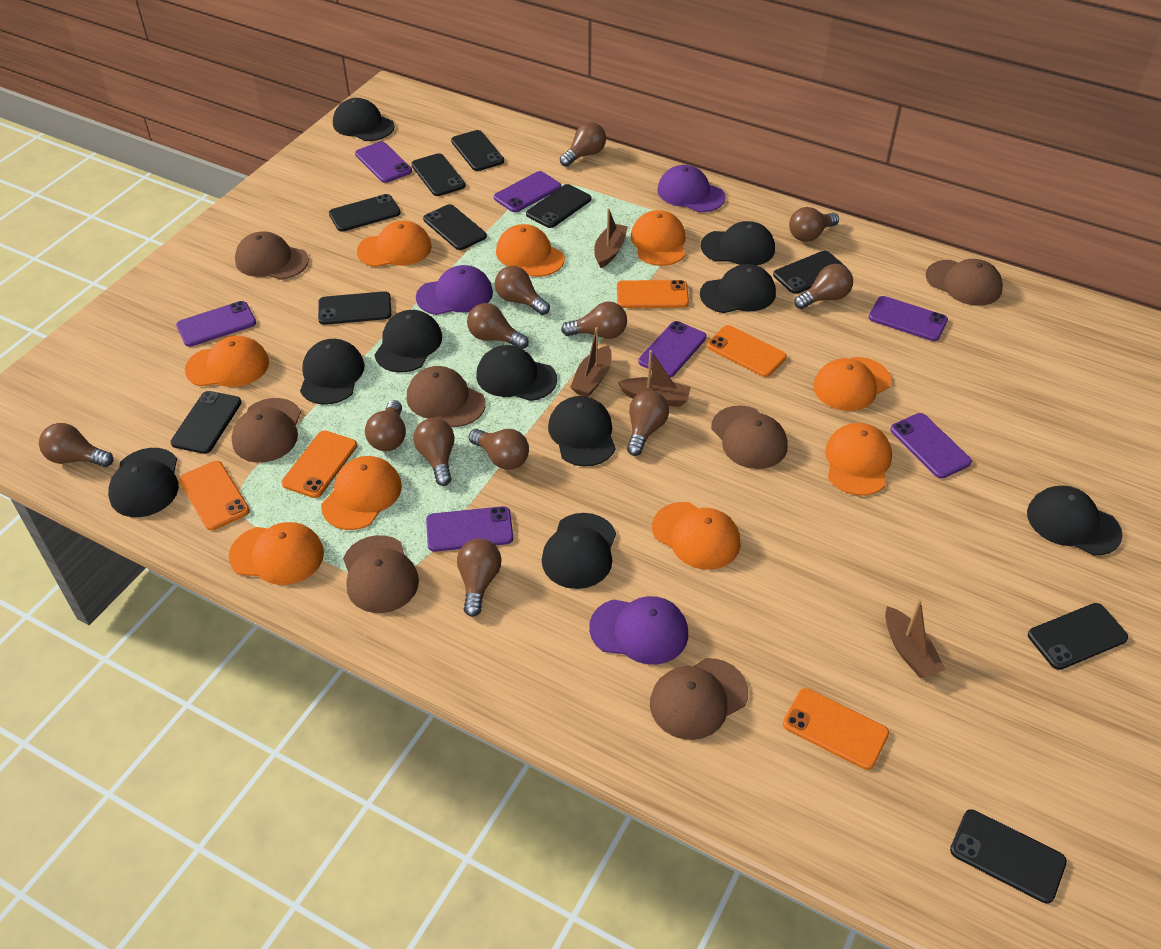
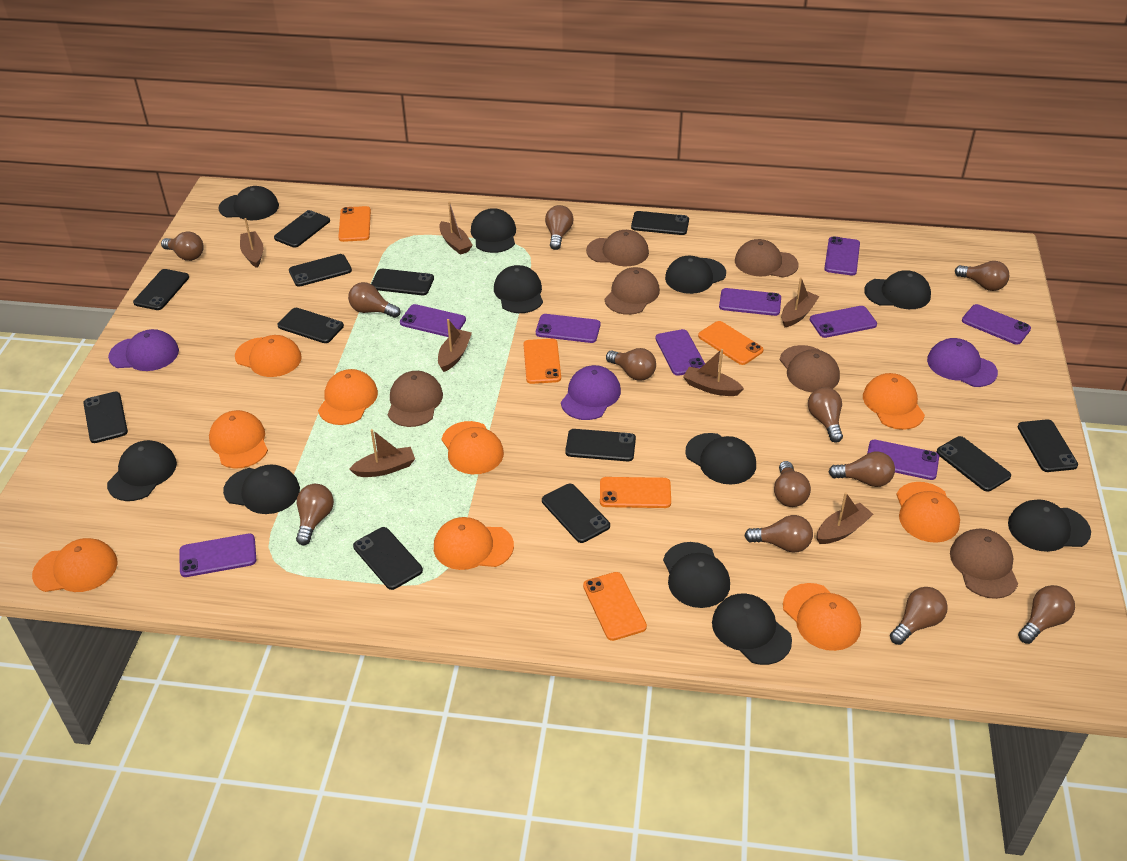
black cap: [108,448,179,517] [300,339,365,405] [333,98,395,141] [374,310,442,373] [476,345,557,401] [542,513,616,589] [548,396,616,466] [700,264,776,313] [701,221,775,266] [1027,486,1123,555] = 10 -> [107,440,177,501] [218,186,279,220] [223,464,300,514] [471,208,516,253] [494,265,543,313] [663,542,730,608] [665,256,726,294] [685,433,756,485] [712,594,792,665] [864,270,931,309] [1008,499,1091,552] = 11
black phone: [170,391,242,454] [318,291,391,325] [329,194,401,232] [411,153,466,196] [423,204,487,250] [451,130,504,171] [526,184,591,228] [773,251,846,294] [950,809,1067,904] [1028,603,1129,670] = 10 -> [84,392,128,443] [133,269,189,310] [274,210,330,248] [277,308,344,343] [289,254,352,287] [353,527,423,590] [371,269,434,295] [542,484,610,543] [565,429,636,461] [631,211,689,235] [936,436,1011,492] [1018,419,1078,472] = 12
brown boat: [570,327,612,397] [594,209,628,268] [617,350,691,407] [885,599,946,678] = 4 -> [240,218,264,268] [349,429,415,477] [438,319,472,372] [439,201,473,255] [683,349,744,396] [781,277,819,328] [816,492,873,544] = 7
brown cap: [232,398,301,463] [235,231,309,280] [343,535,419,613] [407,366,486,427] [650,658,748,740] [711,406,788,469] [926,259,1003,306] = 7 -> [388,371,443,427] [586,230,649,266] [605,267,660,315] [735,239,798,278] [780,345,840,392] [950,529,1018,599] = 6
purple phone: [176,301,256,347] [355,141,412,183] [426,506,513,552] [494,171,561,212] [638,321,706,377] [868,296,948,341] [890,413,972,479] = 7 -> [179,533,256,577] [400,304,466,337] [536,314,600,343] [655,329,705,376] [719,288,781,316] [810,306,877,338] [824,236,860,275] [867,440,939,480] [962,304,1031,345] = 9

